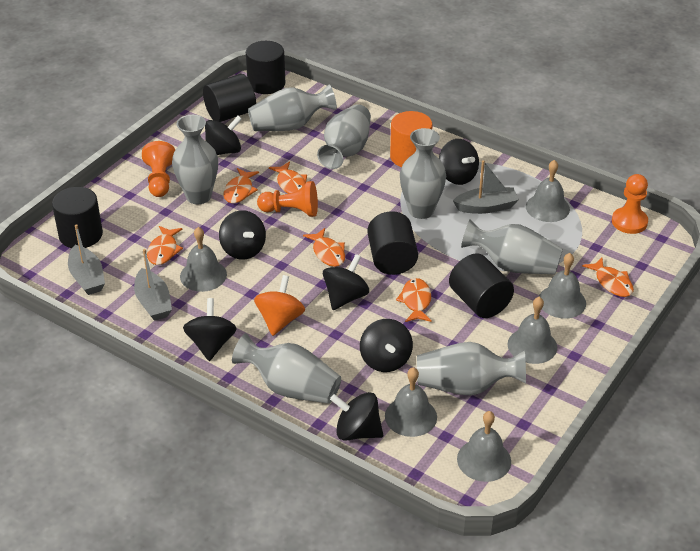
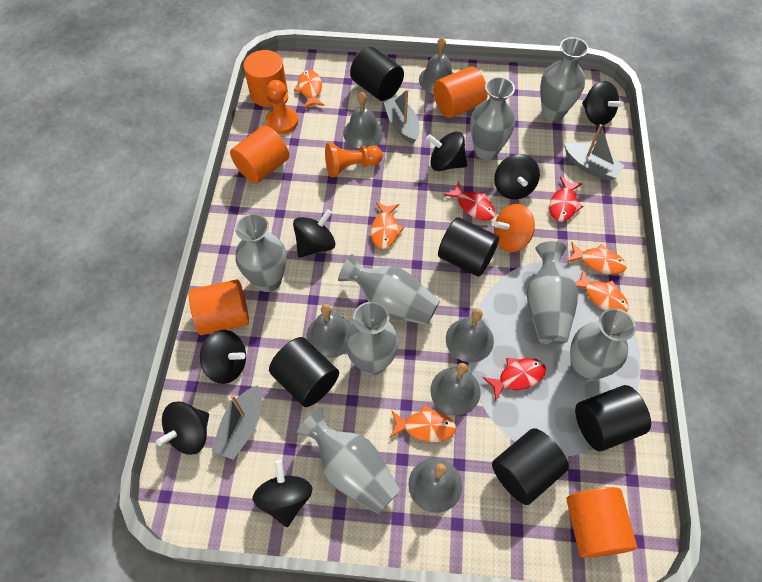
grey vase: [172,115,218,204] [232,333,341,404] [248,85,337,131] [317,104,371,169] [400,128,446,219] [417,342,526,396] [461,219,563,274] = 7 -> [235,214,287,292] [297,408,400,514] [338,254,440,325] [345,302,399,375] [470,77,515,160] [527,241,578,345] [540,37,589,121] [570,308,636,382] = 8
orange cylinder: [390,111,432,167] = 1 -> [189,279,249,335] [230,125,289,184] [243,50,288,107] [433,67,488,118] [566,487,637,558] = 5
orange fish: [147,226,183,265] [223,168,259,203] [269,161,307,194] [303,228,345,267] [396,278,432,322] [582,257,634,297] = 6 -> [294,70,325,108] [371,202,404,249] [390,404,456,442] [567,242,627,274] [575,270,629,312] = 5
orange pawn: [142,141,175,197] [257,181,318,217] [612,174,648,234] = 3 -> [266,80,298,134] [325,143,383,178] = 2
red fish: none = 0 -> [444,181,495,221] [483,358,546,401] [549,177,583,222] = 3

